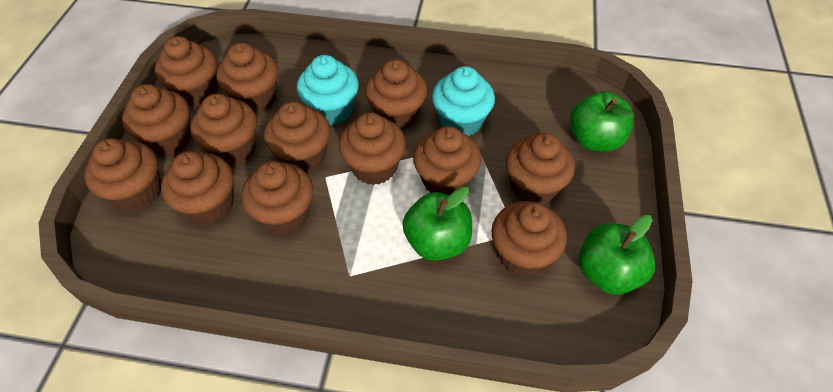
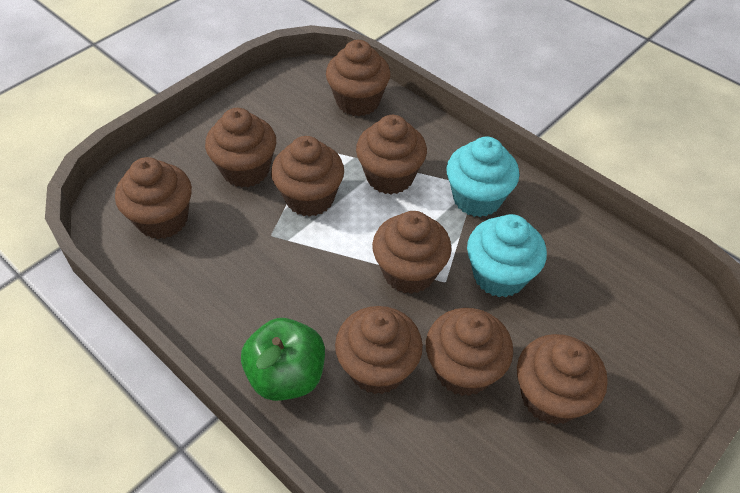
brown cupcake: [84,138,161,211] [122,84,191,156] [155,36,217,106] [161,151,234,224] [190,94,257,165] [217,43,278,112] [241,161,313,235] [264,101,330,172] [339,113,406,185] [365,59,427,130] [413,126,481,195] [491,201,567,276] [505,133,575,204] = 13 -> [115,157,192,239] [205,108,276,188] [271,136,344,217] [326,40,391,117] [335,306,423,394] [356,115,427,194] [372,211,452,294] [426,308,513,396] [517,334,608,425] = 9
green apple: [402,187,472,261] [570,91,634,151] [578,215,656,295] = 3 -> [241,318,325,401] = 1

